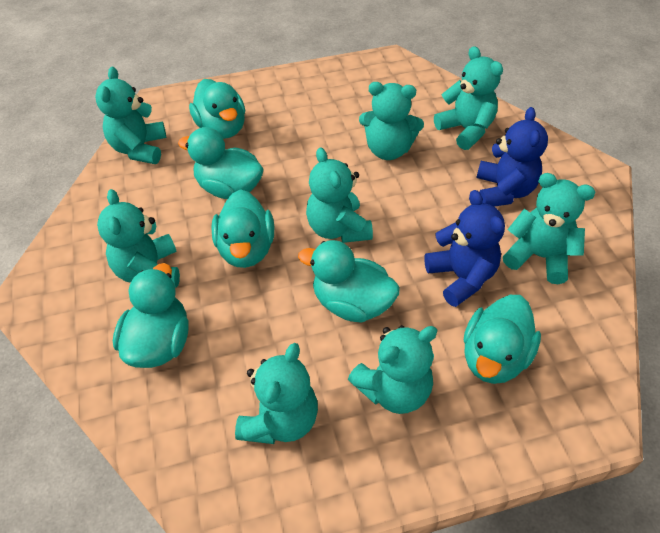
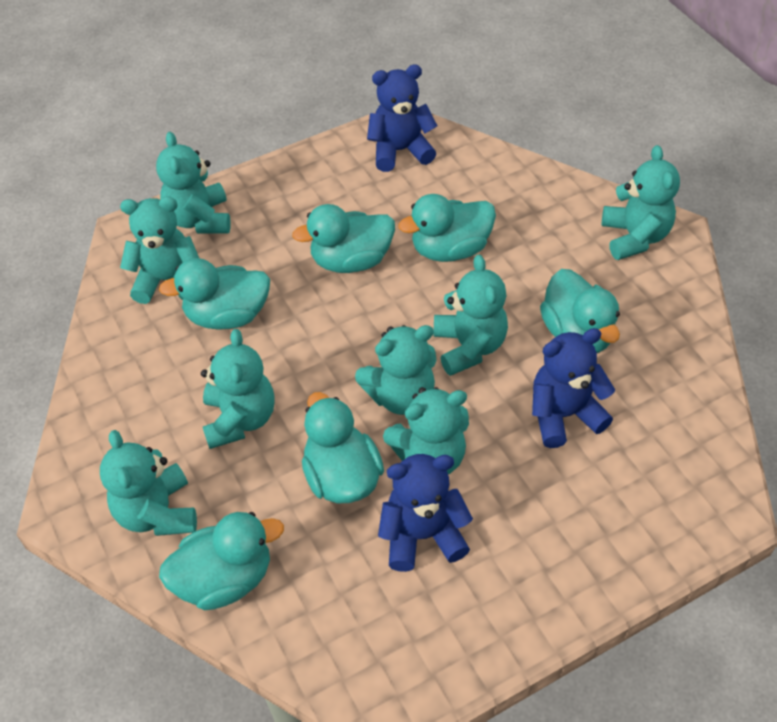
blue teddy bear: [424,190,505,307] [476,107,548,207] = 2 -> [367,64,437,172] [378,454,473,572] [532,328,615,448] = 3

